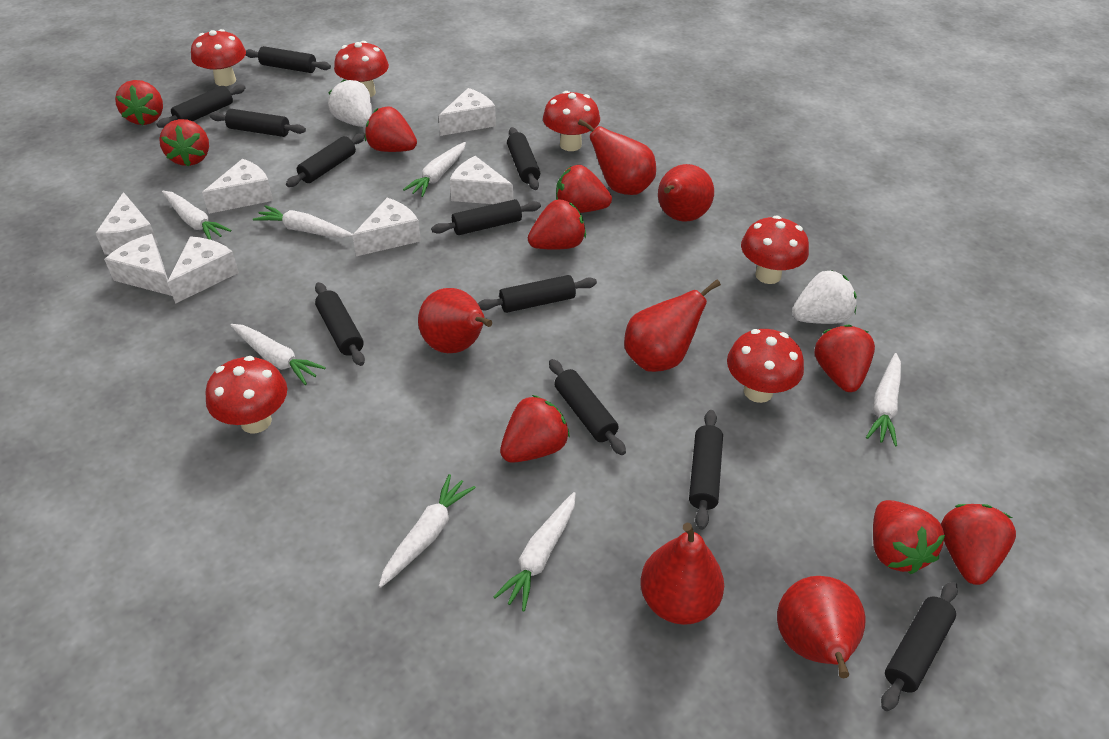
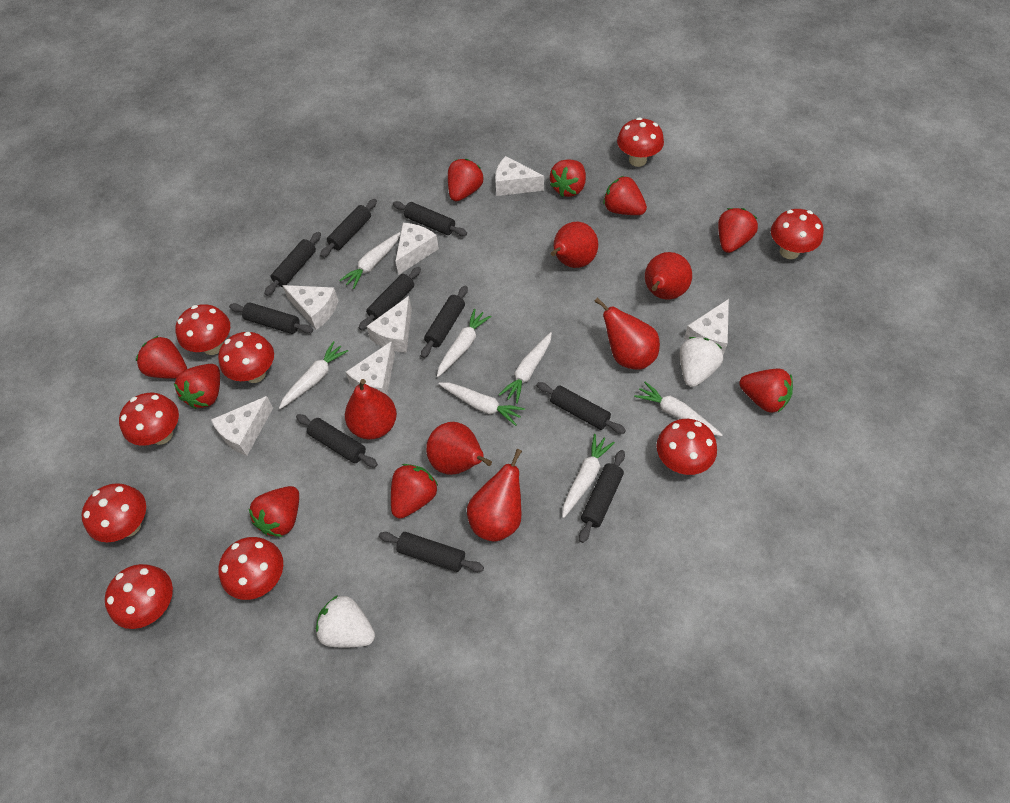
black rolling pin: [156,84,246,128] [209,109,306,137] [246,46,331,73] [286,133,365,187] [315,282,365,366] [431,199,541,235] [478,275,597,313] [507,127,540,190] [549,359,626,455] [689,410,723,530] [881,582,958,711] = 11 -> [229,302,313,334] [264,232,321,296] [296,414,378,467] [320,199,377,257] [359,267,421,330] [379,532,484,572] [393,201,467,236] [421,286,468,358] [536,382,626,434] [579,450,625,543] = 10
red mushroom: [191,29,246,86] [205,356,287,433] [334,41,389,97] [543,91,600,151] [727,329,804,403] [741,215,809,284] = 6 -> [81,483,146,542] [105,564,173,629] [119,392,179,446] [175,304,230,355] [218,332,274,383] [218,537,283,600] [617,117,664,167] [656,419,717,475] [771,209,824,259] = 9

